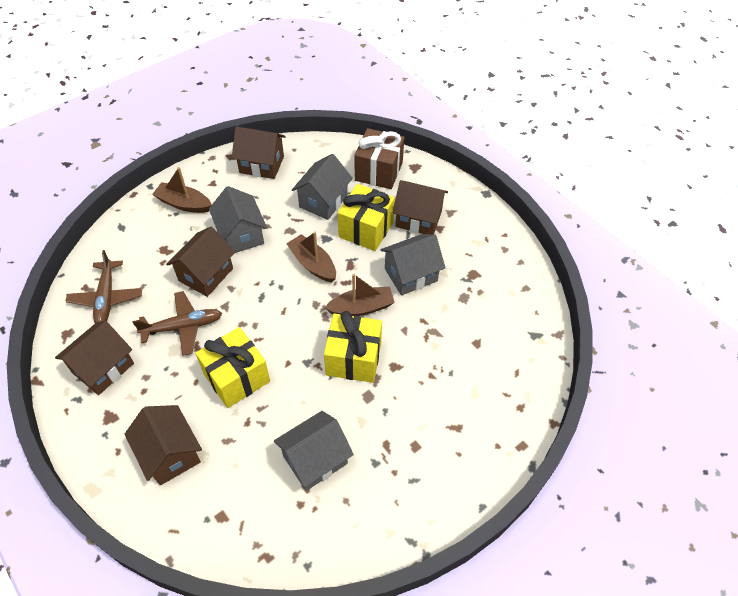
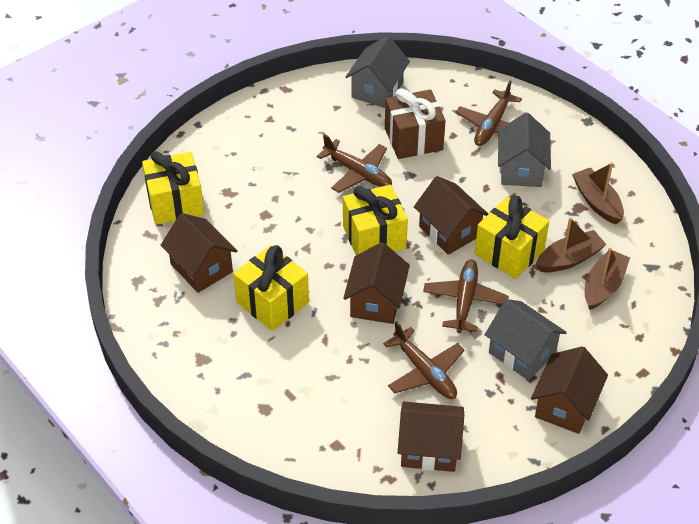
brown plane: [65,250,142,323] [132,291,222,356] = 2 -> [317,134,392,193] [383,321,464,399] [423,260,509,333] [456,80,522,146] = 4
grey house: [209,186,267,253] [274,411,354,491] [292,154,353,220] [381,234,446,295] = 4 -> [345,36,410,108] [485,299,567,380] [498,113,551,187] = 3
yellow gift: [195,327,270,408] [324,311,382,383] [338,184,395,251] = 3 -> [142,151,204,225] [233,245,309,331] [343,184,408,255] [475,196,549,279] = 4

